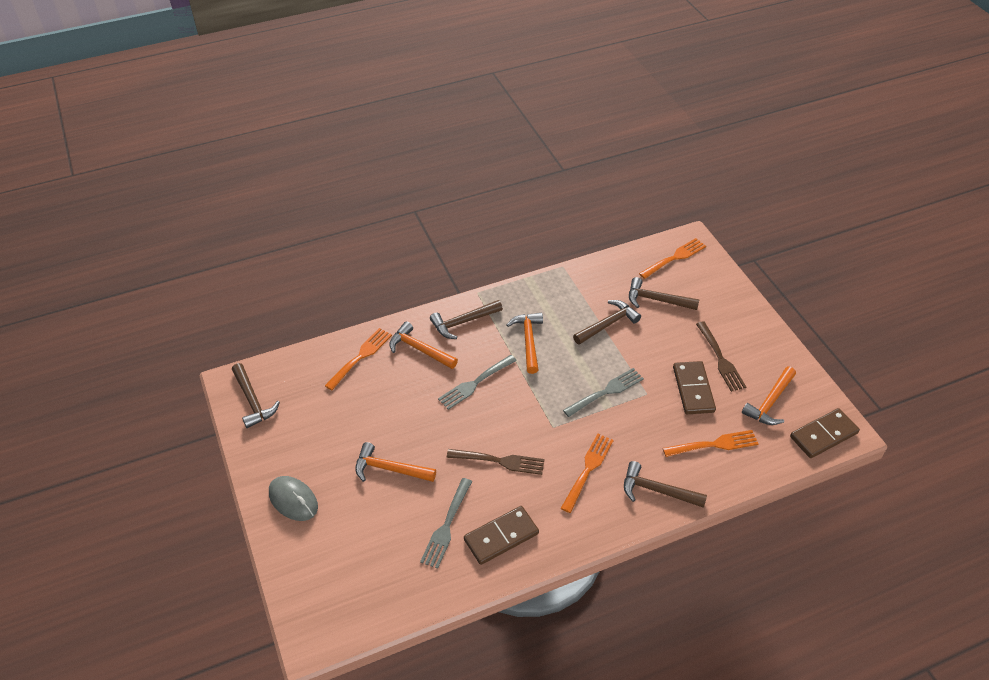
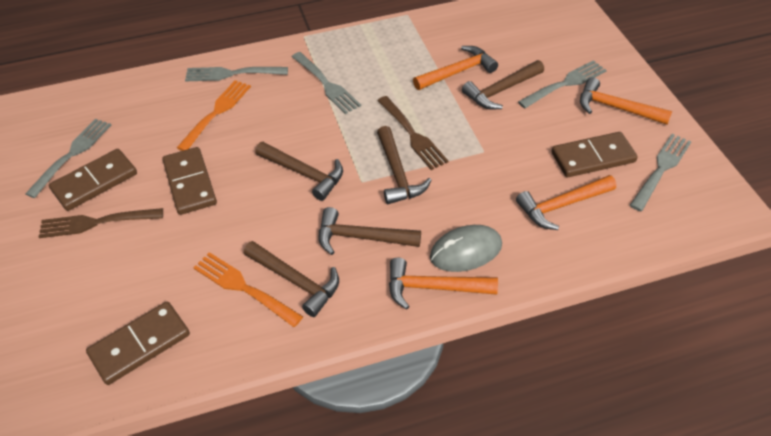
brown domino: [464,506,539,565] [673,361,716,414] [790,408,860,458] = 3 -> [49,149,137,211] [86,302,190,385] [162,147,217,215] [552,132,638,177] = 4
grey fork: [420,478,472,569] [438,355,517,410] [563,368,644,417] = 3 -> [25,119,111,198] [185,67,288,81] [292,52,361,114] [518,60,607,108] [630,134,691,211] = 5
orange fork: [325,328,392,390] [561,434,614,513] [639,238,706,279] [663,430,758,457] = 4 -> [177,80,251,151] [193,252,303,327] = 2

